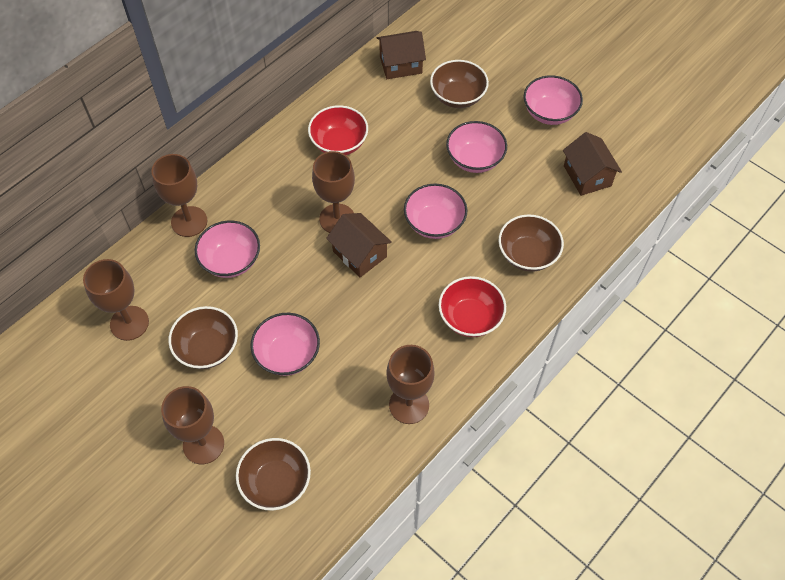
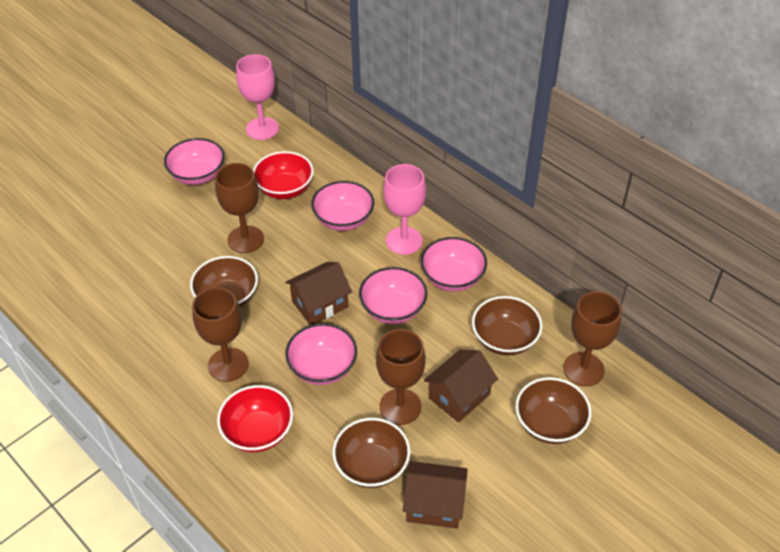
brown goblet: [83,259,149,341] [151,154,207,237] [161,386,224,464] [312,151,355,233] [386,345,435,424] = 5 -> [192,287,249,382] [215,163,264,253] [376,329,426,425] [563,291,622,386] = 4
pink goblet: none = 0 -> [236,54,279,140] [383,164,426,255] = 2

